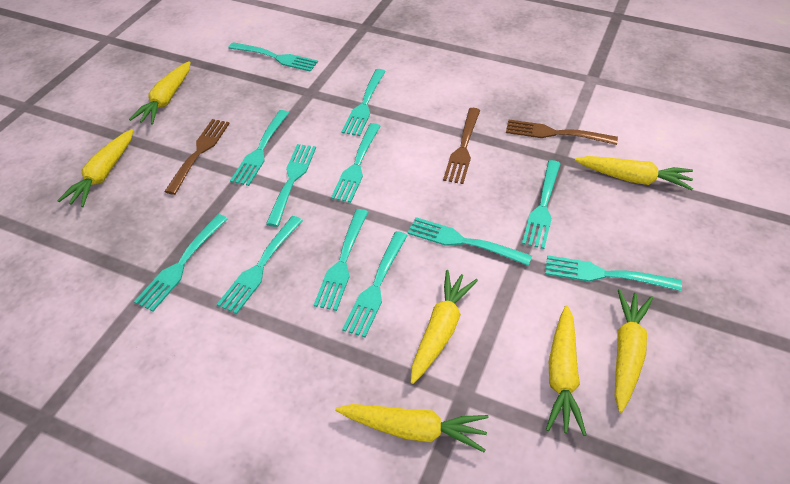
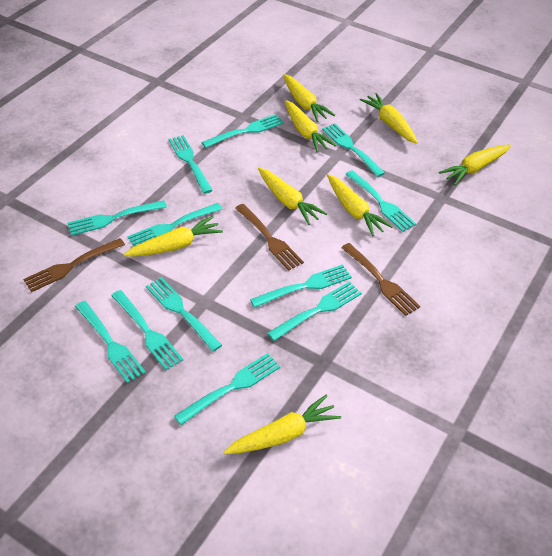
yellow carrot: [57,129,133,207] [129,61,191,125] [335,404,489,453] [411,270,478,384] [546,305,586,436] [575,156,693,190] [615,289,653,413] = 7 -> [124,216,223,256] [224,394,341,454] [258,168,327,225] [283,74,335,122] [285,100,336,153] [327,174,393,236] [360,93,418,144] [439,145,511,185] = 8

